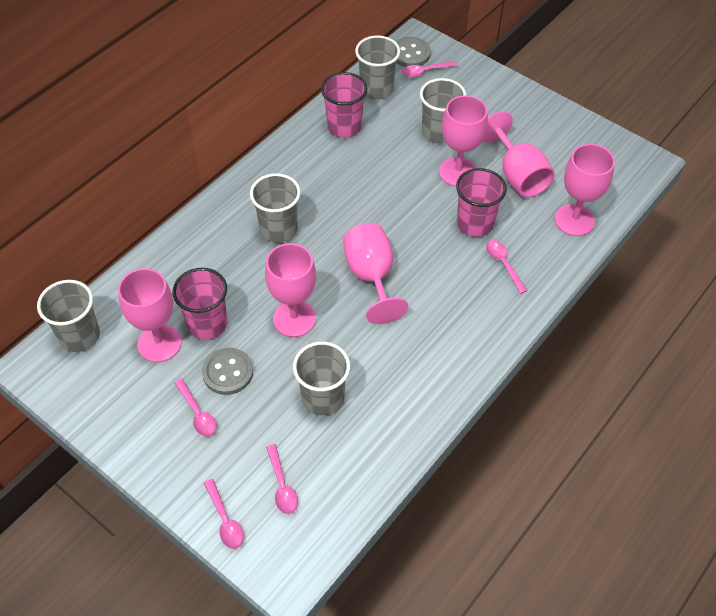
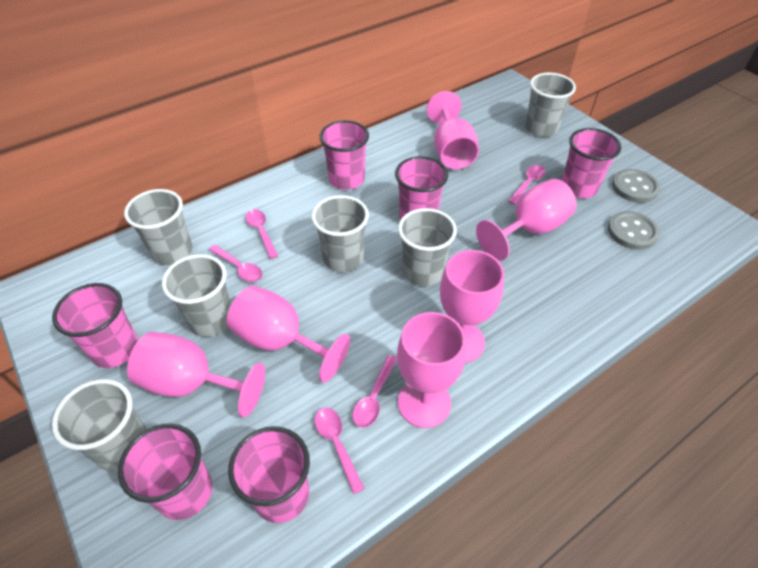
grey cup: [37,280,100,352] [250,173,301,242] [293,341,350,415] [355,36,400,100] [420,78,467,144] = 5 -> [52,379,146,472] [124,189,192,265] [162,254,231,337] [311,195,369,272] [398,208,457,286] [525,72,576,137] = 6
pink cup: [172,268,228,340] [321,72,368,138] [456,168,507,237] = 3 -> [52,283,138,368] [118,423,212,520] [228,426,310,523] [319,120,369,190] [395,156,448,220] [561,128,621,198] = 6

